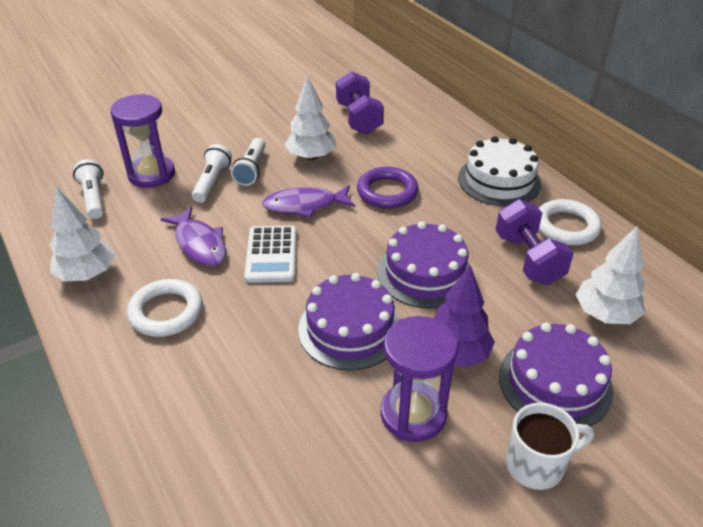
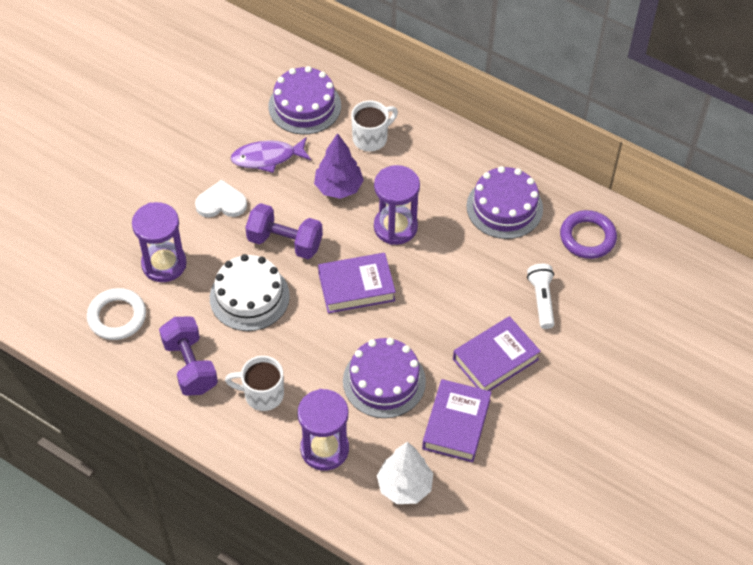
purple book: none = 0 -> [318,253,396,313] [422,379,492,462] [453,316,541,391] = 3
purple fish: [161,207,226,266] [262,185,355,218] = 2 -> [231,137,311,173] = 1
purple hourglass: [110,94,175,188] [381,316,458,442] = 2 -> [132,202,187,282] [297,389,349,471] [374,165,420,245] = 3
white calculator: [244,226,297,283] = 1 -> none = 0
white flashlight: [73,159,104,219] [192,144,232,203] [231,138,265,186] = 3 -> [527,264,555,329] = 1
white heart: none = 0 -> [195,180,247,217] = 1
white mug: [506,403,594,490] = 1 -> [225,356,284,411] [351,100,398,151] = 2
white ring: [127,279,203,337] [539,199,602,245] = 2 -> [87,288,146,340] = 1
white tree: [50,187,115,282] [285,75,336,161] [576,226,645,324] = 3 -> [377,442,433,504] = 1

